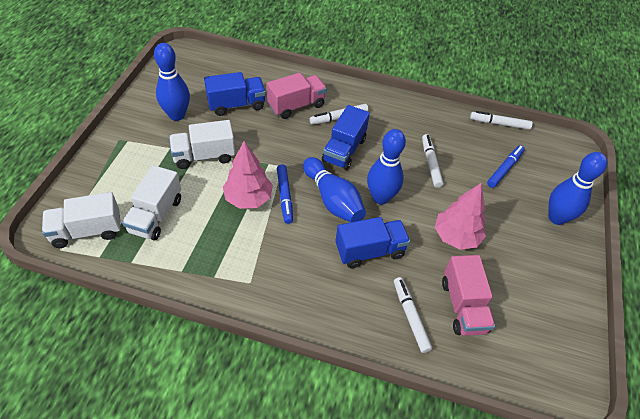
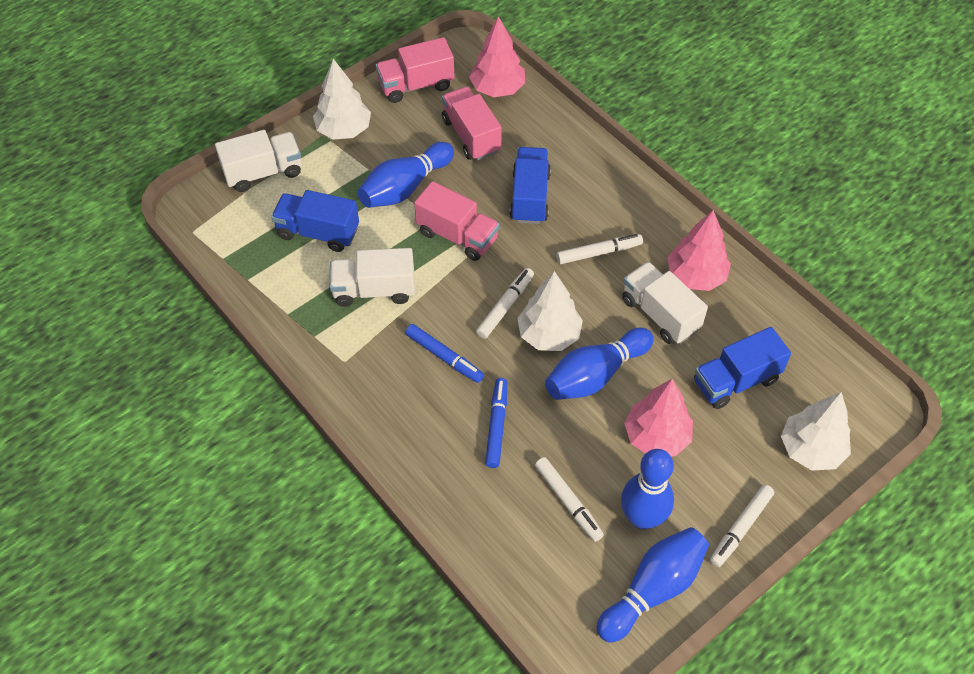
pink tree: [223,141,273,209] [435,183,486,250] = 2 -> [469,16,525,97] [624,379,693,457] [667,210,731,291] = 3
pink truck: [267,73,327,119] [442,255,495,336] = 2 -> [376,37,454,103] [414,181,499,261] [442,87,502,161] = 3
white tree: none = 0 -> [313,59,371,139] [517,271,583,351] [781,392,851,471] = 3

